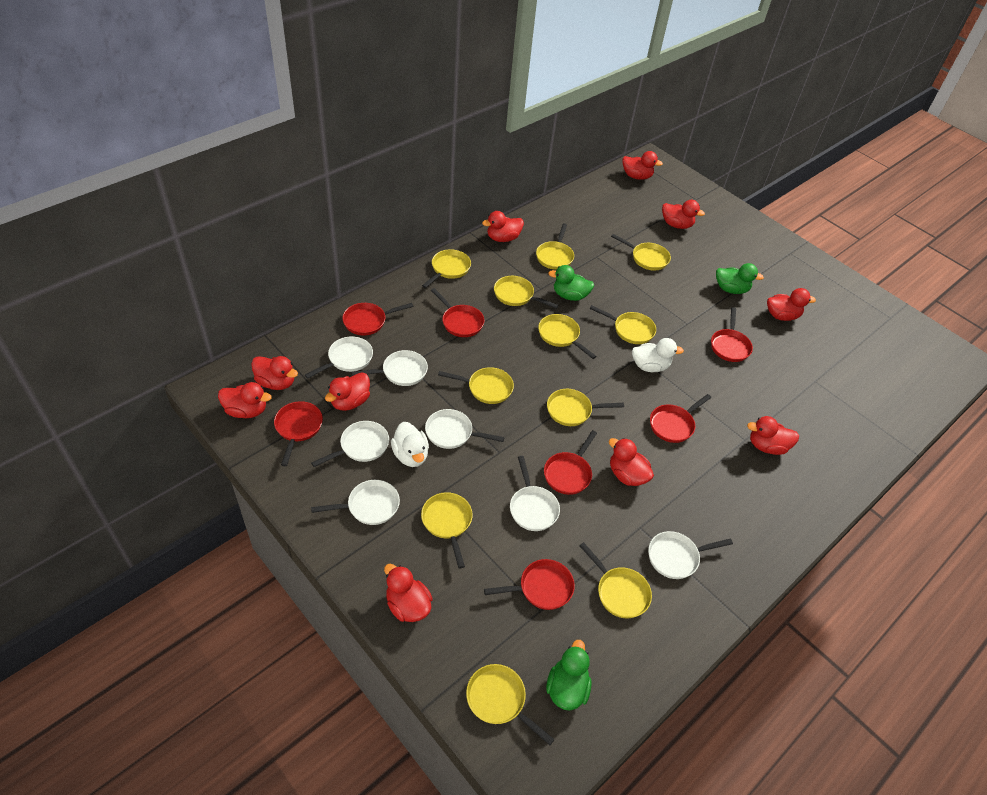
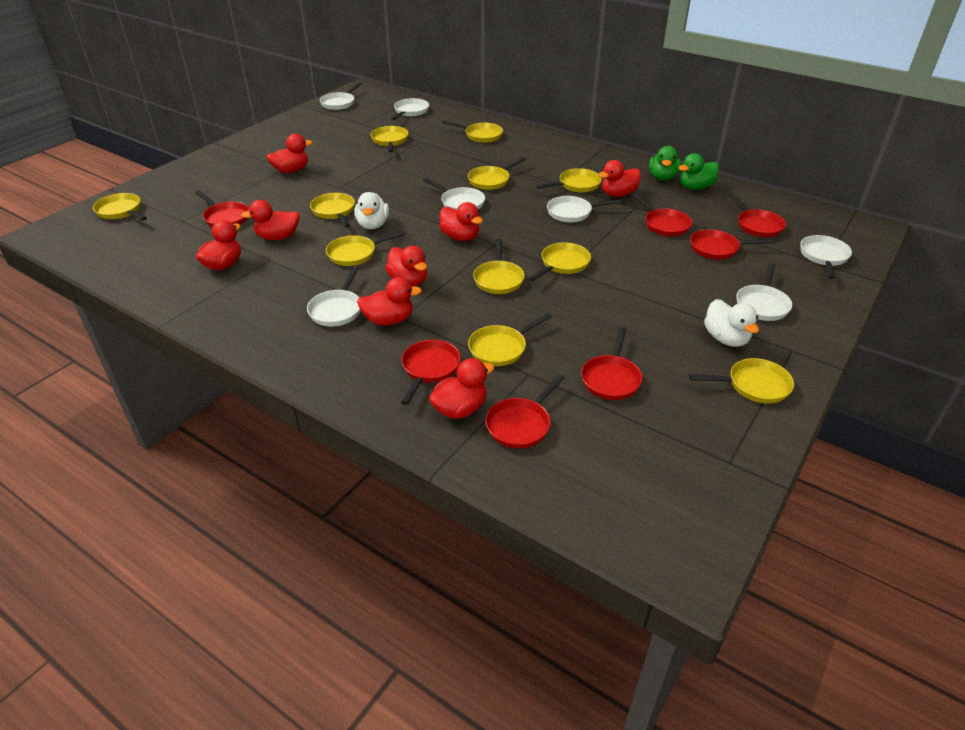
green duck: [546,640,592,711] [548,265,594,301] [716,263,764,294] = 3 -> [649,146,681,181] [679,153,719,190] = 2
red duck: [218,382,272,418] [251,356,298,390] [325,372,370,411] [384,564,433,622] [482,211,524,242] [609,438,654,486] [623,151,663,180] [662,200,705,229] [747,416,799,455] [767,288,816,321] = 10 -> [196,220,241,270] [241,200,300,240] [267,134,313,173] [357,277,422,325] [385,245,427,286] [429,358,494,419] [439,202,483,241] [598,160,641,197] = 8

